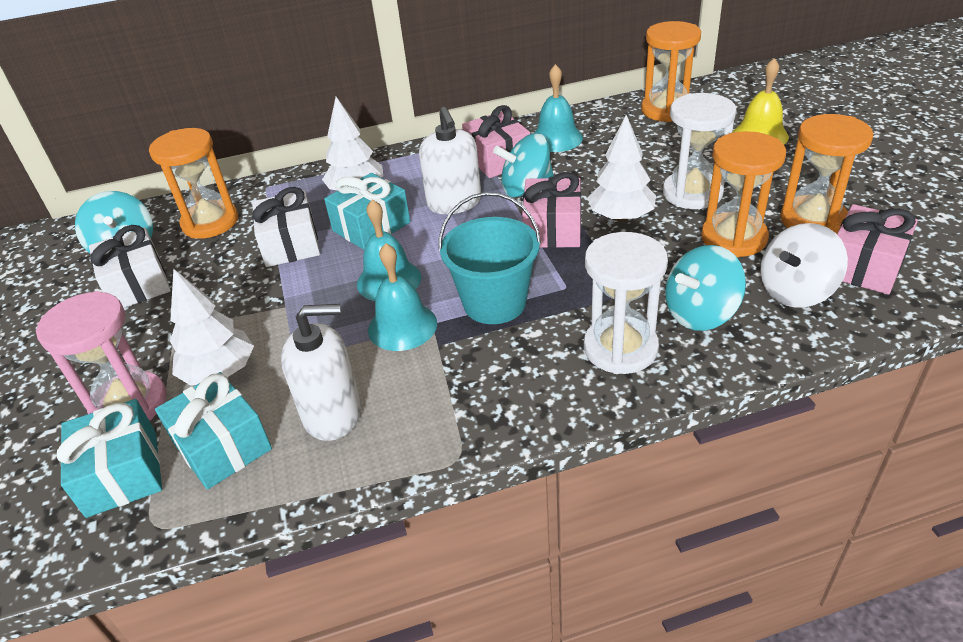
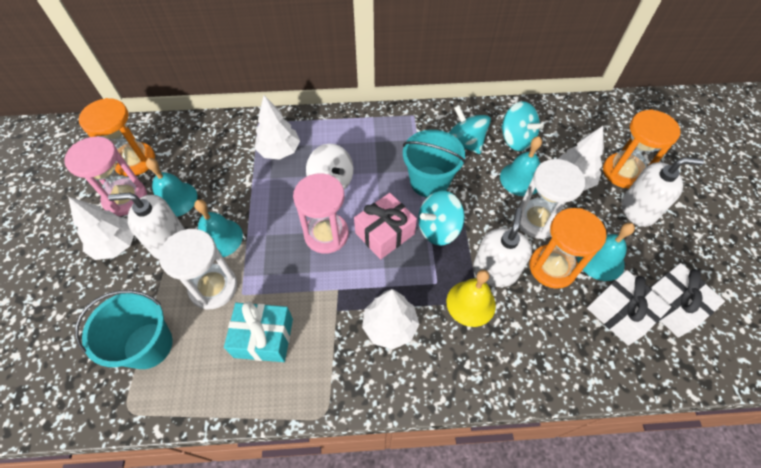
orange hourglass: [149,128,238,239] [641,21,701,122] [701,131,786,257] [780,114,873,234] = 4 -> [79,98,155,177] [530,208,607,289] [603,109,681,189] = 3
pink gift: [462,105,530,178] [522,172,581,248] [837,204,918,294] = 3 -> [354,193,417,259] = 1
pink hourglass: [36,291,166,421] = 1 -> [64,136,147,216] [293,173,349,254] = 2
turquoise bell: [357,199,421,301] [368,243,437,351] [533,64,583,152] = 3 -> [146,158,197,217] [194,199,243,257] [500,136,542,196] [577,223,635,281] = 4
turquoise bucket: [438,192,541,324] = 1 -> [75,290,173,369] [403,130,465,197] = 2
turquoise gift: [56,399,162,518] [155,372,272,490] [324,173,410,250] = 3 -> [224,302,293,362] = 1
white soap dispenser: [281,304,361,441] [419,107,481,214] = 2 -> [108,192,185,259] [473,208,532,287] [622,157,704,227] = 3
white tree: [170,268,254,385] [322,97,383,191] [587,115,656,222] = 3 -> [68,197,134,260] [255,95,300,160] [362,289,419,349] [558,126,604,191] = 4

